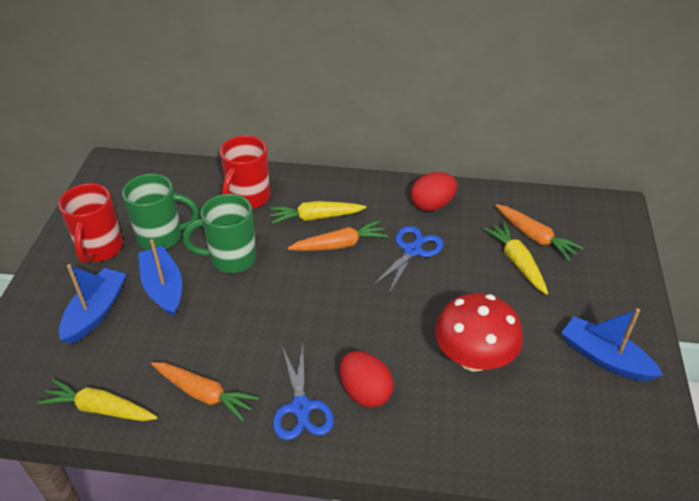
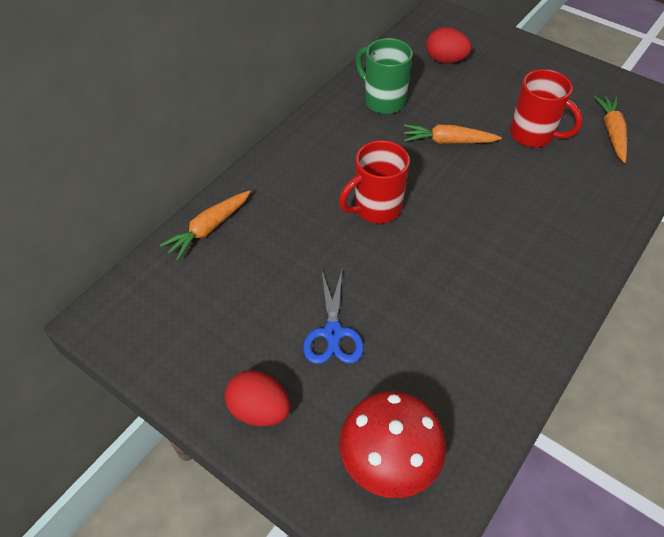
blue boat: [59,264,126,344] [138,239,182,317] [561,308,663,381] = 3 -> none = 0
blue scissors: [273,344,334,440] [372,226,444,295] = 2 -> [303,270,364,364] = 1
green mug: [122,174,199,250] [183,194,257,273] = 2 -> [355,38,413,114] = 1
yellow carrot: [37,379,158,421] [269,201,366,224] [483,222,548,295] = 3 -> none = 0

